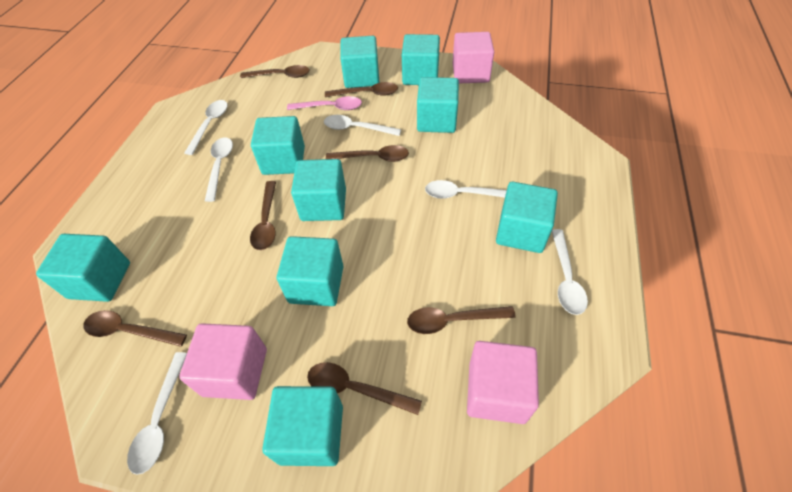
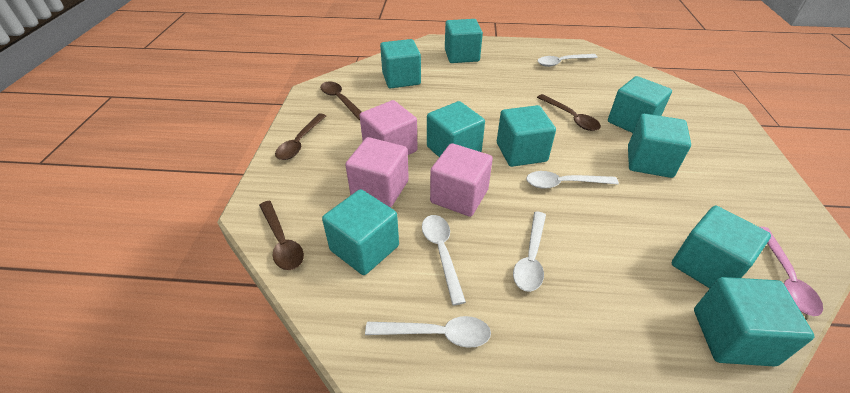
brown spoon: [83,310,187,347] [240,65,310,78] [250,181,276,250] [307,362,422,415] [325,82,398,97] [326,145,409,162] [407,306,516,334] = 7 -> [259,201,304,270] [275,113,326,160] [320,82,361,120] [537,94,601,131] = 4
white spoon: [127,352,187,475] [184,100,228,155] [205,137,233,202] [324,115,401,136] [425,180,507,199] [552,229,588,315] = 6 -> [365,316,491,348] [422,215,466,306] [513,211,546,292] [526,171,619,189] [538,54,598,67] = 5

